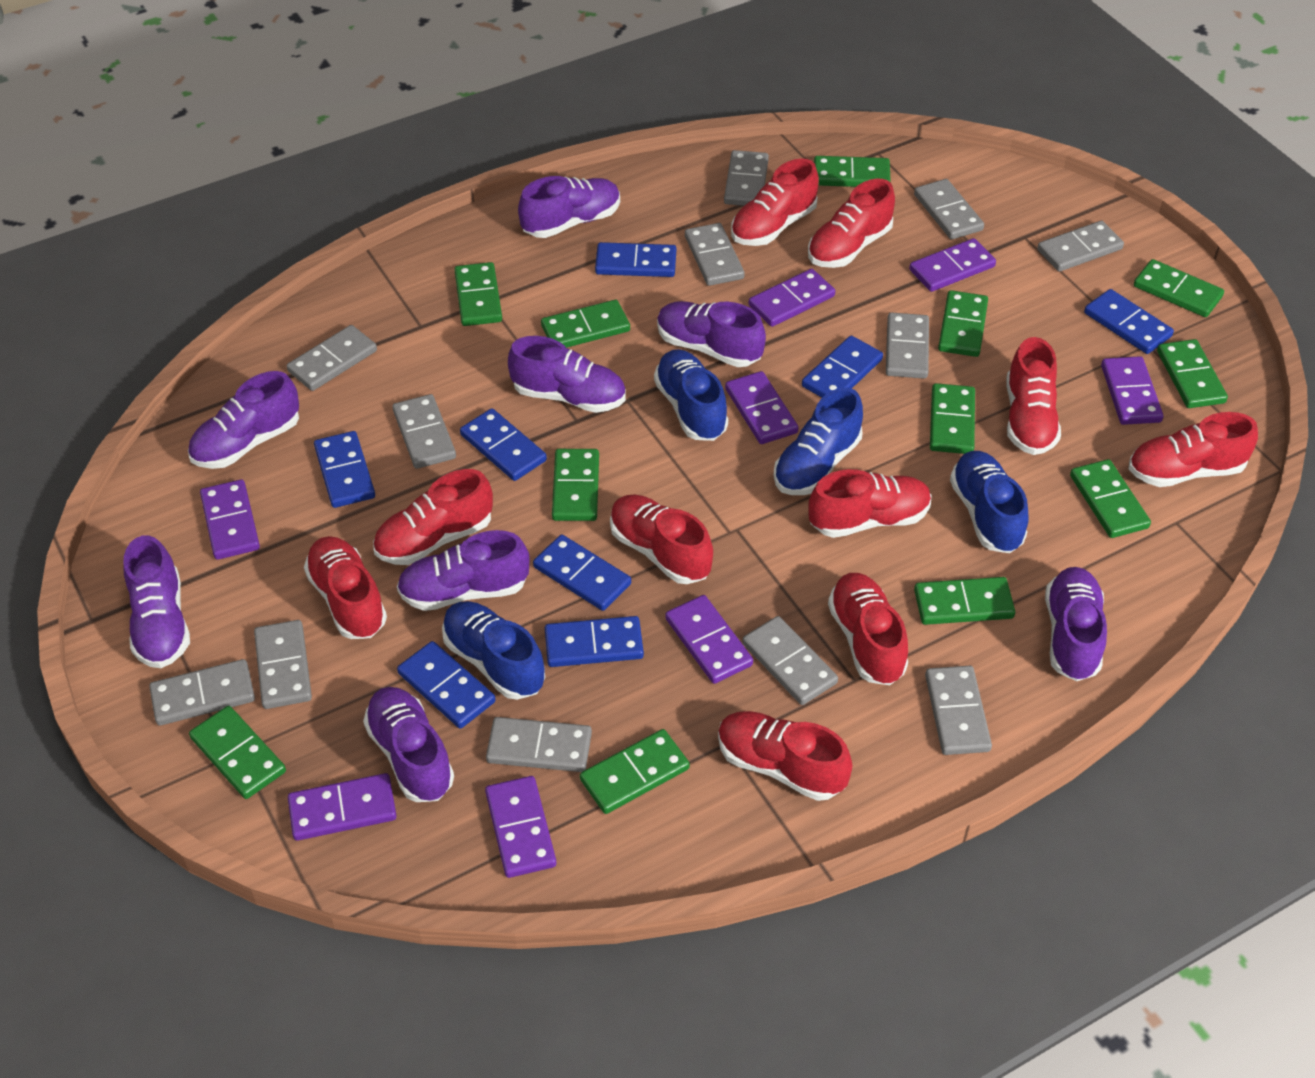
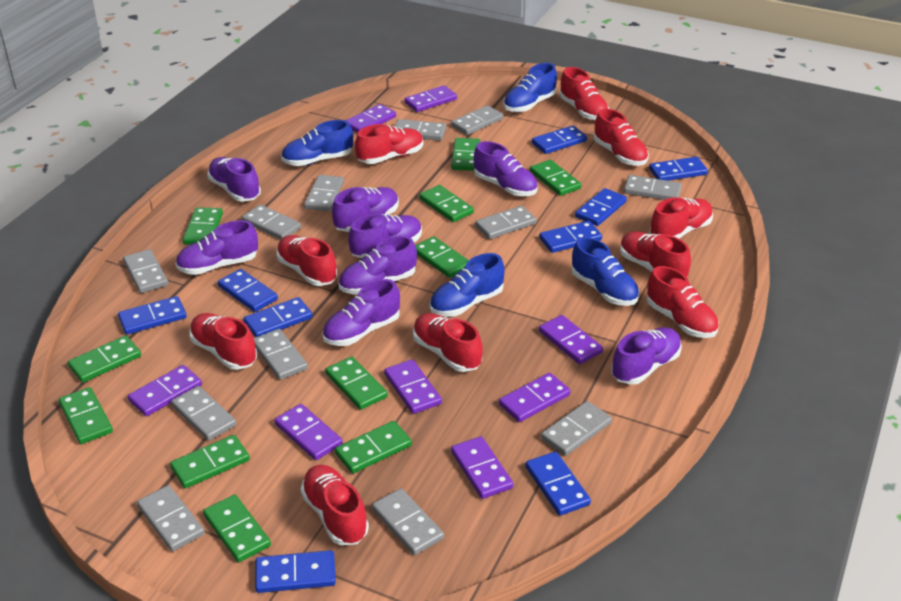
blue domino: [314,431,375,508] [397,641,495,729] [460,408,547,481] [533,535,631,611] [545,616,644,667] [595,242,676,277] [802,336,883,398] [1084,289,1174,354] = 8 -> [118,296,187,335] [218,269,278,312] [244,297,312,337] [255,550,336,593] [525,451,591,516] [532,126,587,154] [539,221,602,253] [575,188,627,226] [649,157,708,181] = 9
green domino: [189,706,286,799] [454,262,502,326] [541,300,630,348] [552,449,599,521] [580,729,690,814] [814,156,891,187] [914,577,1015,625] [930,383,975,454] [938,290,988,357] [1070,459,1151,538] [1134,259,1224,317] [1157,339,1228,408] = 12 -> [59,387,113,444] [68,335,141,383] [170,435,250,488] [183,207,223,245] [203,495,271,562] [325,356,388,410] [335,421,412,474] [415,236,469,278] [419,185,474,222] [451,138,480,171] [530,160,581,196] = 11

